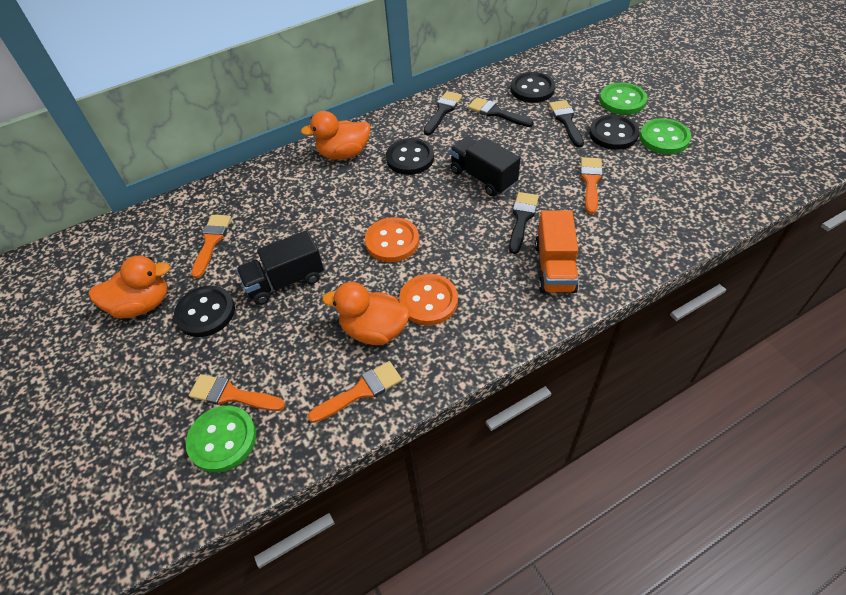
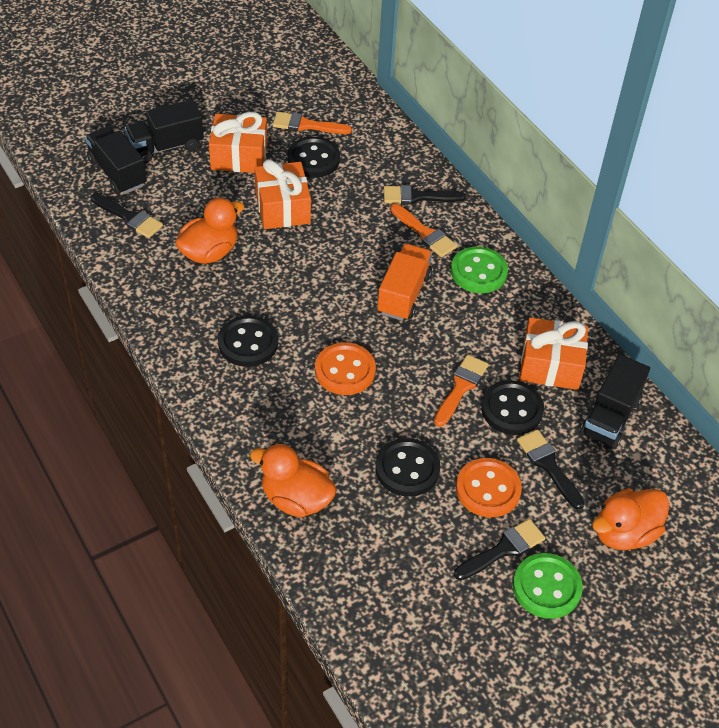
black truck: [236,230,324,305] [450,136,521,196] = 2 -> [85,127,147,194] [125,100,204,163] [580,355,650,449] = 3
green button: [186,406,256,473] [600,82,647,115] [639,118,691,154] = 3 -> [451,246,508,293] [513,553,583,619] = 2
orange brush: [189,374,285,411] [191,215,231,278] [308,361,402,423] [580,157,603,214] = 4 -> [273,112,352,134] [390,204,457,257] [434,355,489,427] = 3
orange gift: none = 0 -> [209,112,267,173] [254,159,311,229] [520,317,588,390] = 3

